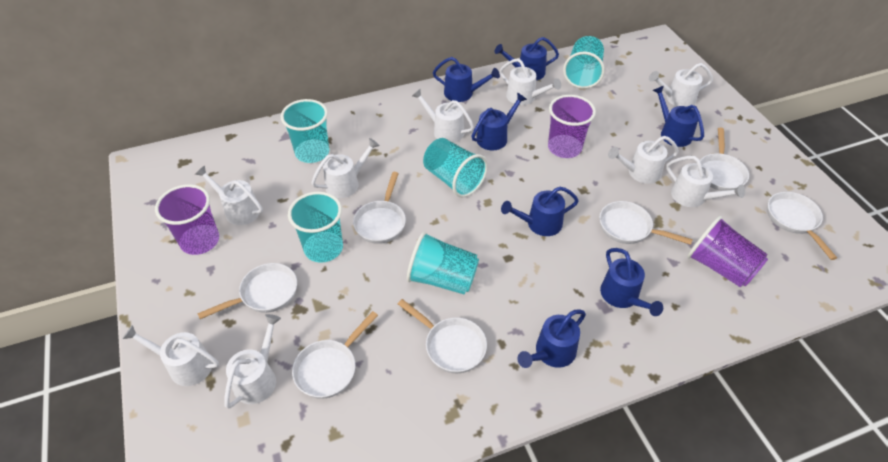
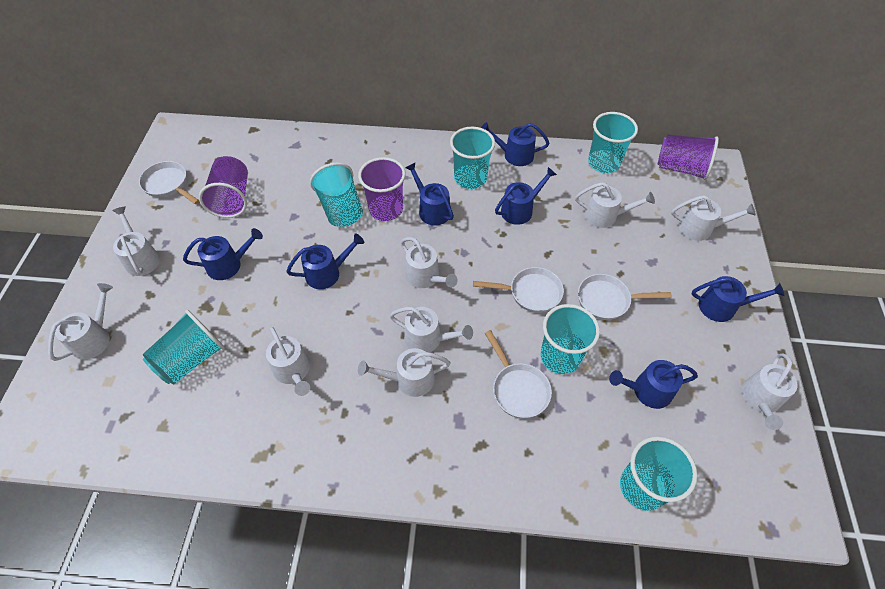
turquoise cup: [281,99,329,163] [288,192,343,263] [407,231,479,294] [423,138,488,198] [563,36,605,89] = 5 -> [143,310,225,384] [310,163,363,227] [450,127,495,189] [541,304,600,374] [588,112,638,173] [620,436,697,511] = 6
white pan: [197,263,297,319] [292,311,378,399] [353,172,406,244] [398,299,487,373] [599,201,693,245] [700,127,749,191] [767,192,837,260] = 7 -> [139,161,200,204] [473,267,564,313] [485,330,552,418] [578,274,672,320] = 4

